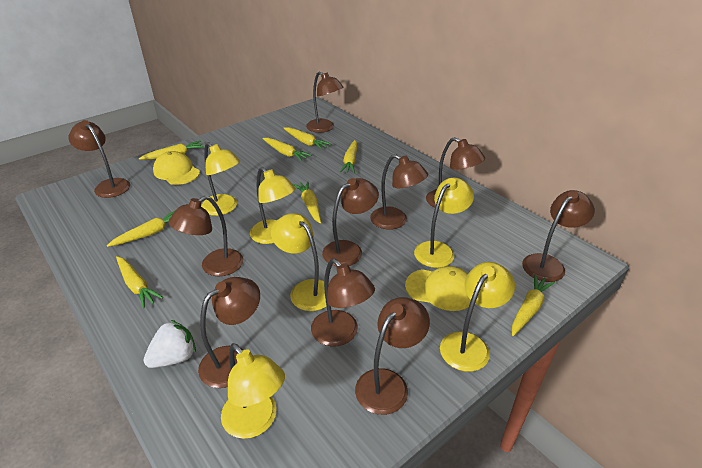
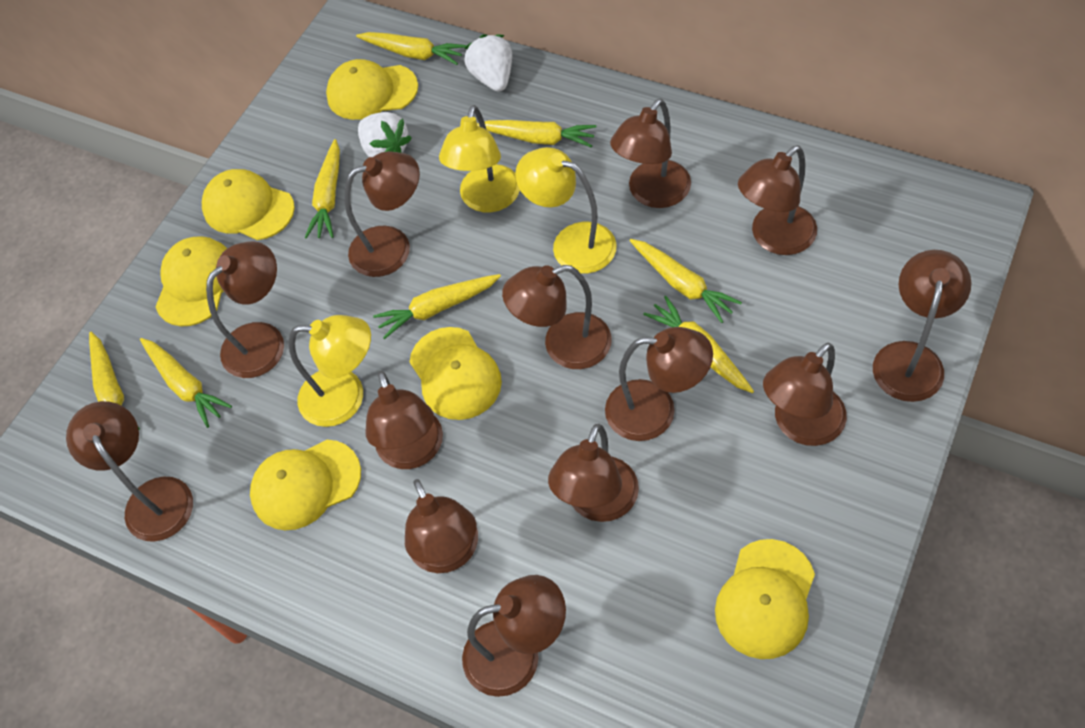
brown lamp: [68,120,130,198] [168,196,243,276] [198,277,260,388] [306,72,343,133] [311,259,375,346] [322,178,379,266] [355,297,430,415] [370,154,428,230] [426,137,485,208] [522,190,595,282] = 10 -> [66,401,193,542] [206,241,284,378] [345,151,420,277] [365,371,443,469] [405,479,478,573] [462,575,566,697] [502,265,612,369] [548,424,639,522] [605,327,713,441] [610,99,691,208] [738,145,817,255] [763,343,847,446] [873,250,971,402] = 13
white strawberry: [144,320,196,368] = 1 -> [358,112,412,157] [464,34,512,92] = 2
yellow cap: [153,151,200,185] [405,266,471,311] = 2 -> [155,236,227,326] [202,169,295,240] [250,440,361,530] [326,59,418,120] [410,327,502,420] [715,539,815,659] = 6
yellow lamp: [201,142,240,216] [221,343,285,439] [250,167,296,244] [271,213,329,311] [414,178,474,268] [440,262,515,372] = 6 -> [289,315,371,427] [439,105,520,212] [515,147,617,274] = 3

